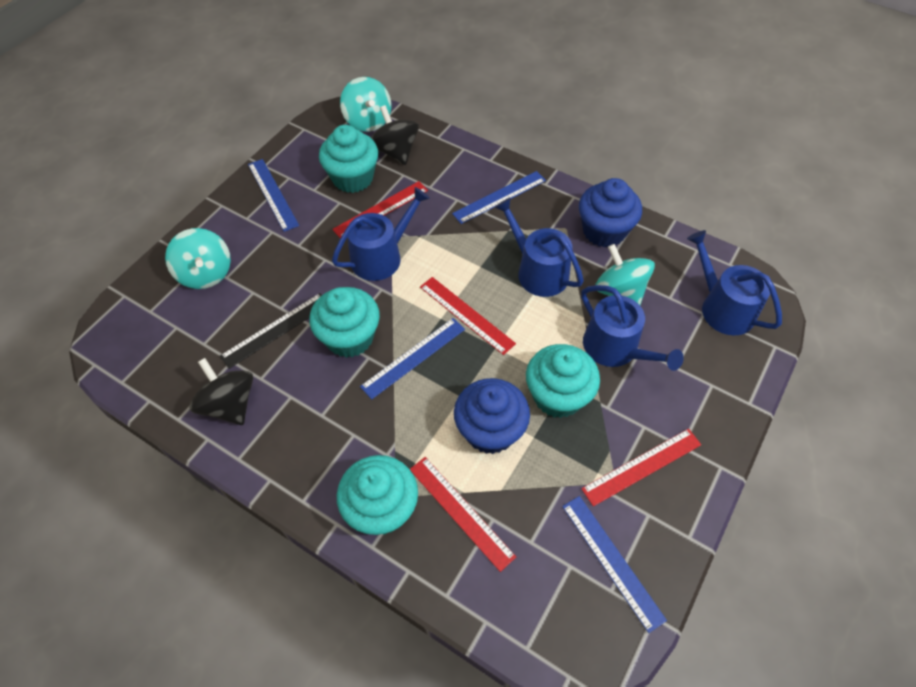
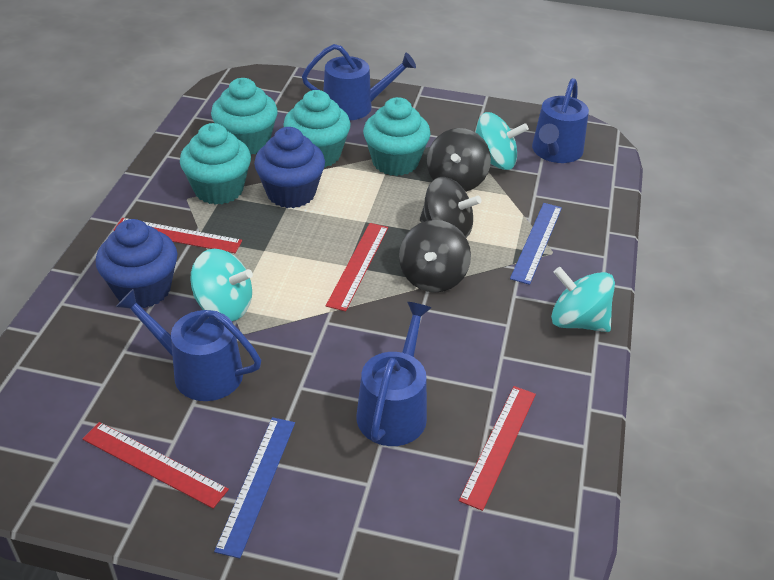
black ruler: [220,293,322,369] = 1 -> none = 0
black spinning top: [189,358,253,425] [371,105,419,165] = 2 -> [399,220,471,293] [420,177,481,238] [427,128,491,192] = 3
blue ruler: [248,159,299,232] [360,318,465,399] [452,171,546,224] [562,496,667,633] = 4 -> [214,417,295,559] [510,203,562,285] = 2

